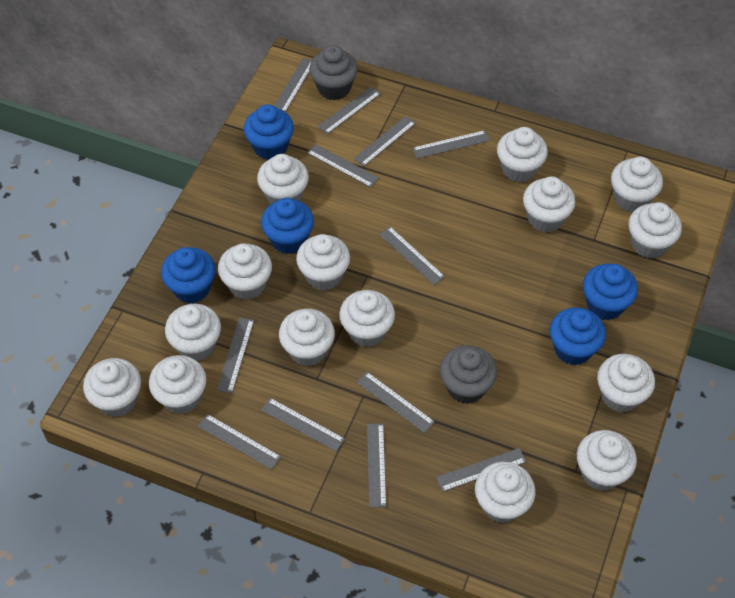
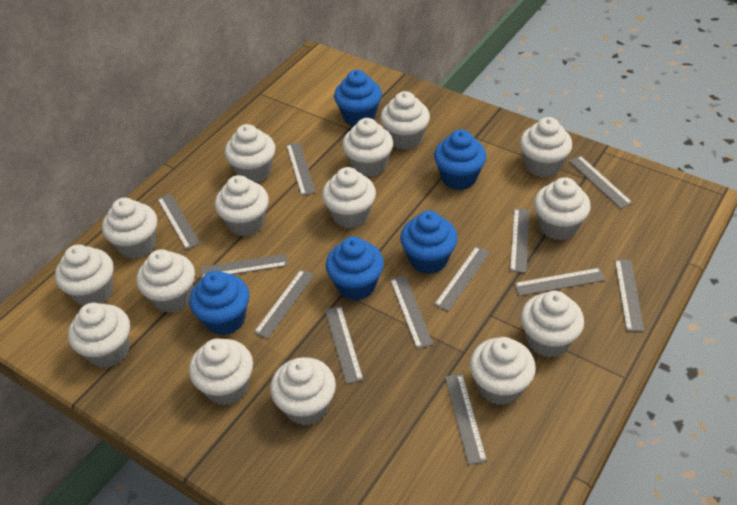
grey cupcake: [309,45,358,100] [440,345,497,404] = 2 -> none = 0

